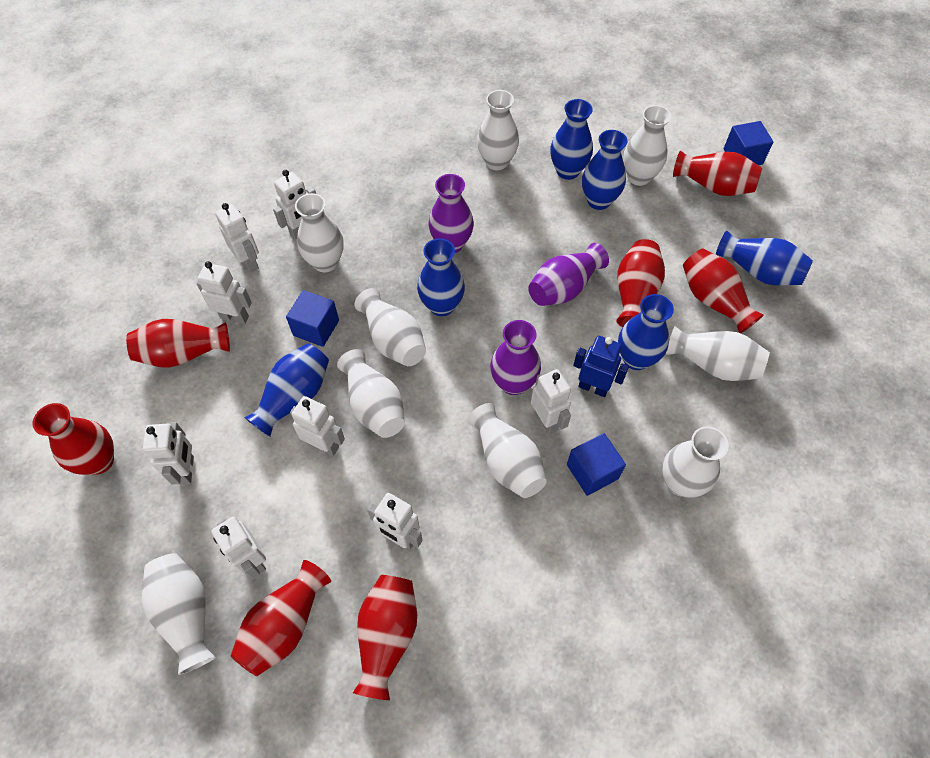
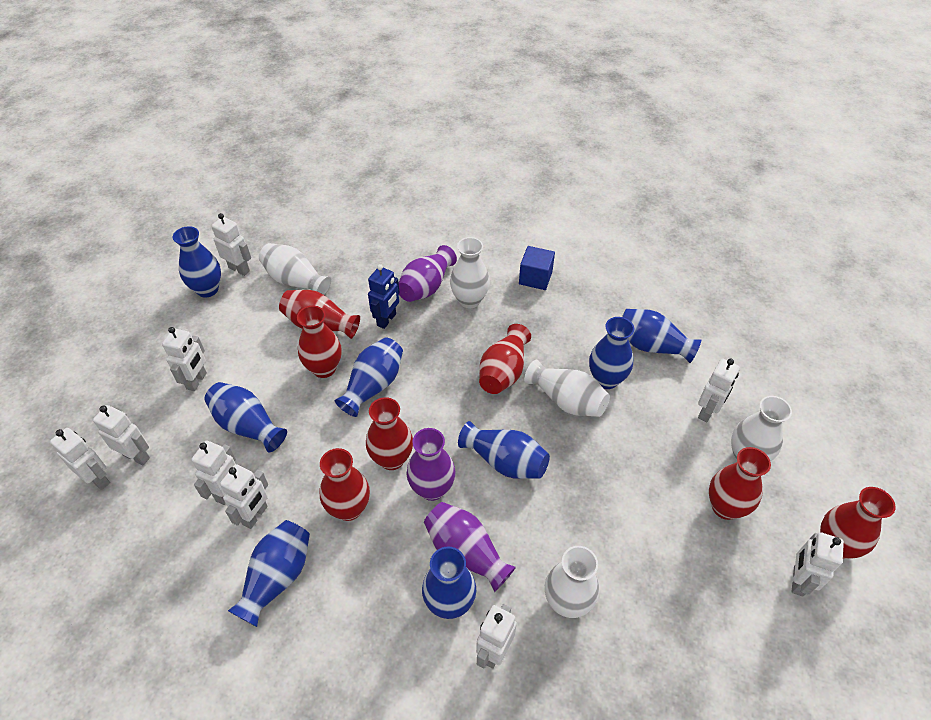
blue cube: [286,290,339,347] [567,433,626,496] [723,121,774,165] = 3 -> [519,246,555,290] = 1
blue vase: [244,343,329,437] [417,238,465,316] [550,99,593,180] [582,130,628,210] [618,294,674,370] [716,231,813,286] = 6 -> [173,226,221,297] [204,382,287,453] [228,520,310,627] [335,337,403,417] [422,547,476,619] [458,421,550,479] [589,317,634,389] [622,309,701,363] = 8
white robot: [143,422,194,485] [197,261,252,324] [211,517,266,579] [215,203,259,273] [273,170,316,240] [290,396,345,456] [367,493,423,550] [531,369,571,435] = 8 -> [50,428,110,490] [93,405,150,465] [162,327,207,391] [191,441,236,505] [211,213,251,276] [220,464,268,529] [476,604,517,669] [698,359,740,422] [791,532,844,597] = 9
white vase: [142,553,216,675] [295,193,344,272] [337,349,405,438] [355,288,426,366] [467,403,547,498] [477,90,519,170] [623,105,671,186] [662,426,729,497] [666,326,770,381] = 9 -> [259,243,331,295] [450,237,490,308] [524,359,610,417] [545,546,599,618] [731,396,792,462] = 5

